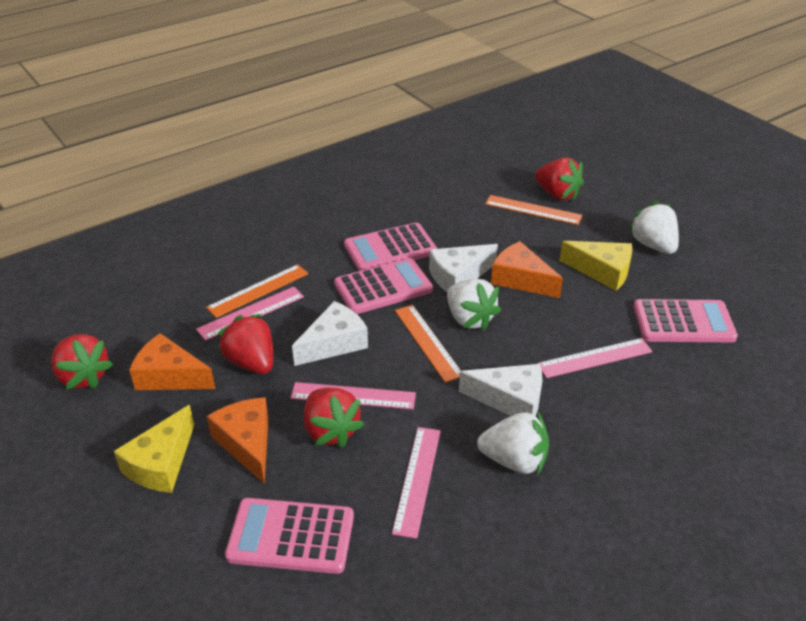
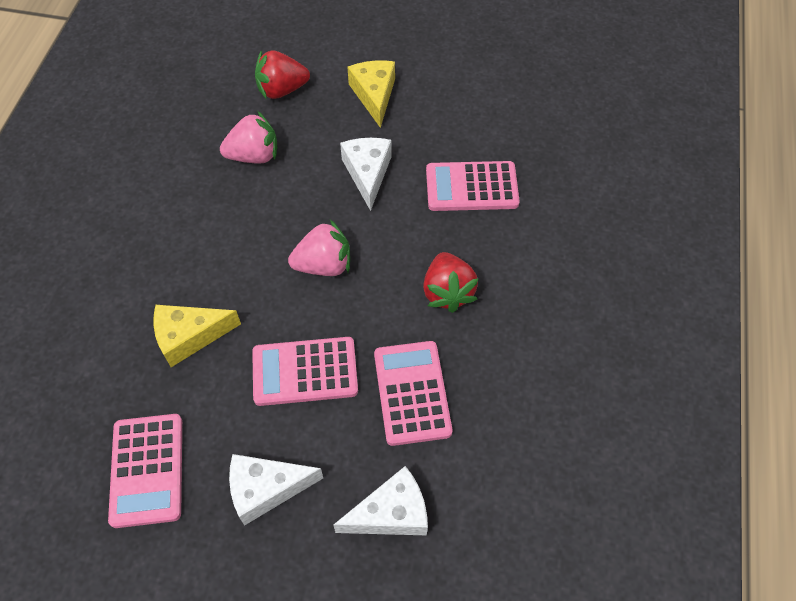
orange cheese: [129,333,215,390] [207,397,268,484] [491,241,563,298] = 3 -> none = 0
orange ruler: [206,264,308,318] [395,305,461,383] [485,195,582,225] = 3 -> none = 0
pink ruler: [196,287,304,341] [291,382,416,409] [392,427,441,539] [537,338,653,378] = 4 -> none = 0
pink strawberry: none = 0 -> [220,111,277,164] [288,220,350,276] = 2
red strawberry: [51,334,113,390] [218,314,273,374] [304,388,364,448] [535,158,584,201] = 4 -> [255,50,310,100] [423,252,479,313] = 2
white strawberry: [447,279,501,331] [477,411,549,475] [628,201,679,254] = 3 -> none = 0

